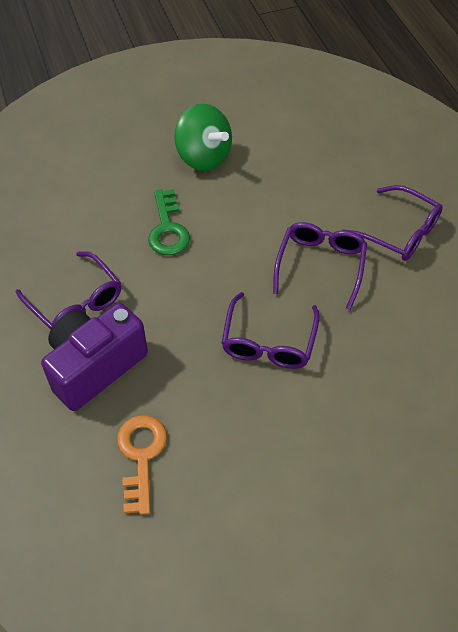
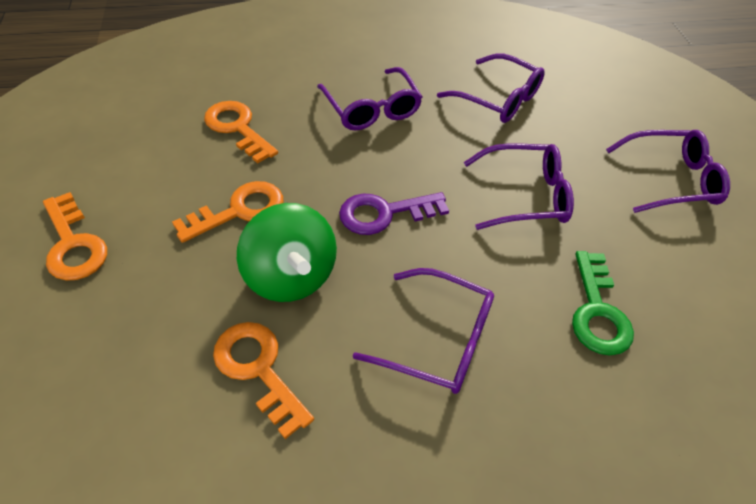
orange key: [117,415,167,515] = 1 -> [43,192,107,281] [172,181,283,243] [204,101,278,164] [213,322,314,439] = 4
purple camera: [41,303,148,411] = 1 -> none = 0
purple glasses: [16,251,121,329] [221,292,320,369] [273,222,367,310] [342,185,443,261] = 4 -> [317,67,422,131] [353,268,494,394] [437,54,545,123] [464,143,574,230] [606,130,730,213] = 5
purple key: none = 0 -> [339,192,449,235] = 1

